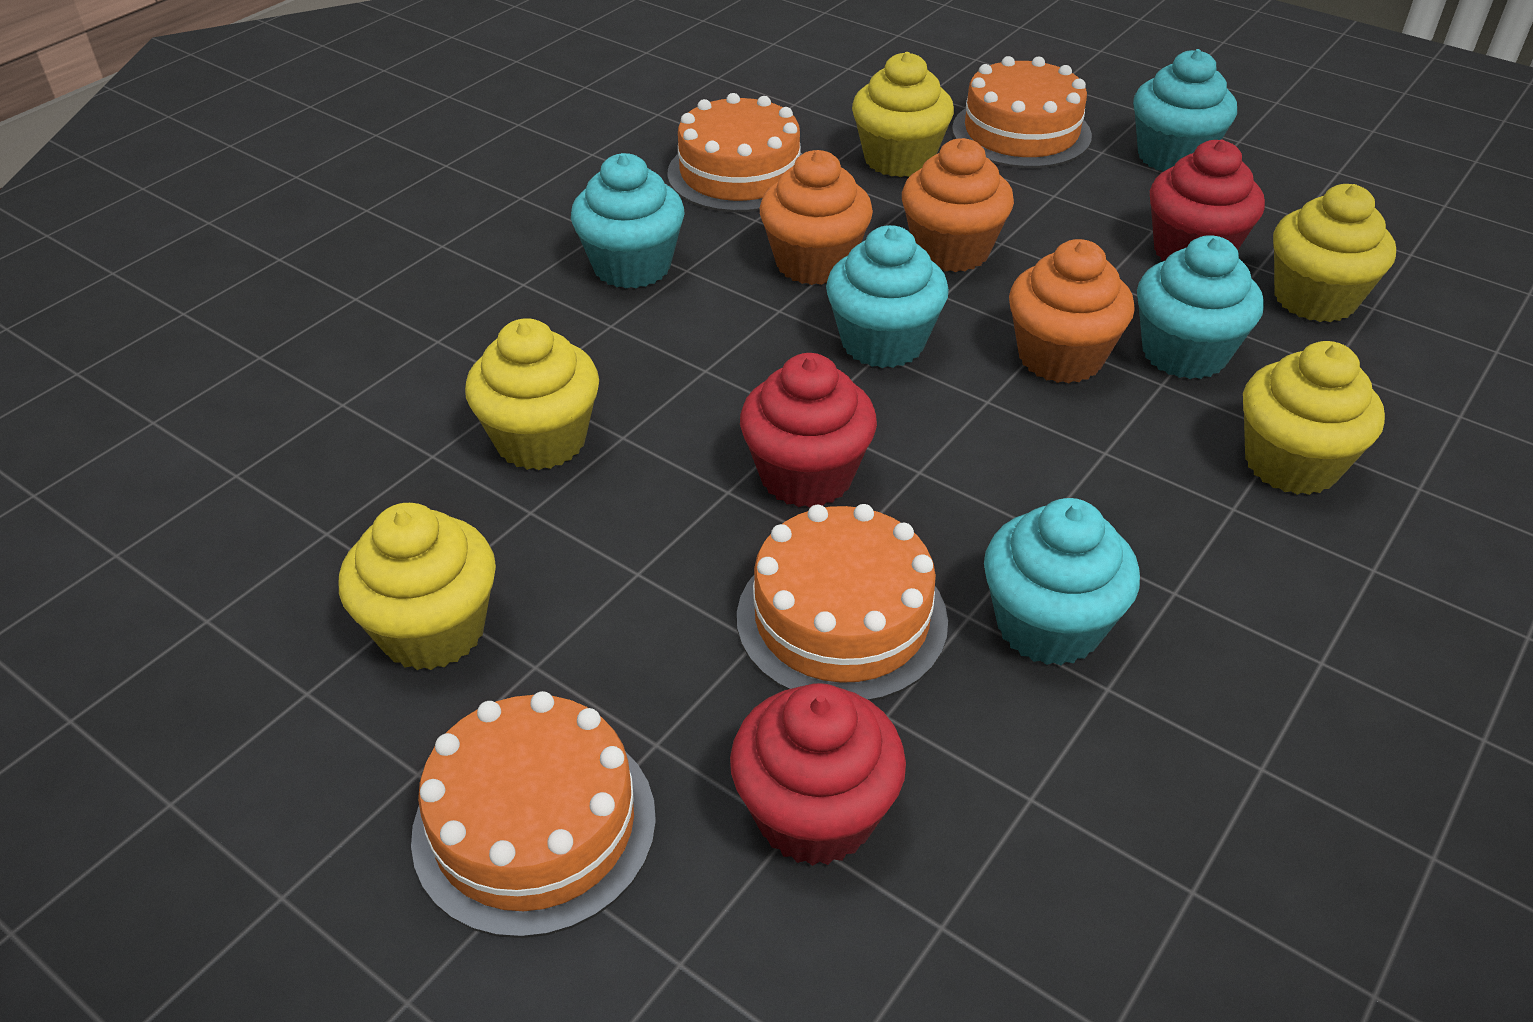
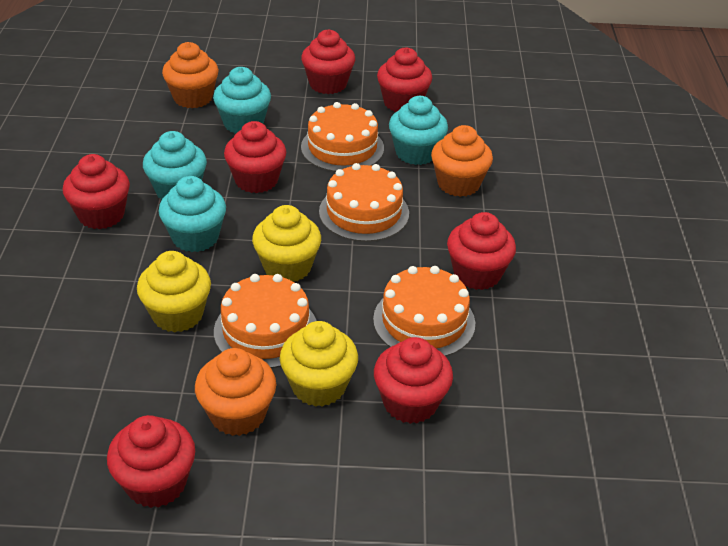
red cupcake: [730,683,906,866] [740,353,877,508] [1150,140,1265,261] = 3 -> [63,154,130,229] [107,415,195,508] [224,121,286,193] [301,29,355,94] [374,337,453,424] [377,47,432,112] [447,212,516,290] = 7
turquoise cupcake: [571,153,685,288] [826,225,949,368] [984,498,1140,666] [1133,49,1237,172] [1137,235,1264,379] = 5 -> [143,131,207,200] [158,176,226,252] [213,67,271,134] [389,96,448,165] = 4
yellow cupcake: [338,503,496,670] [465,318,599,470] [852,52,954,177] [1243,341,1385,495] [1273,184,1396,322] = 5 -> [137,251,211,332] [252,205,321,282] [280,321,358,407] = 3

